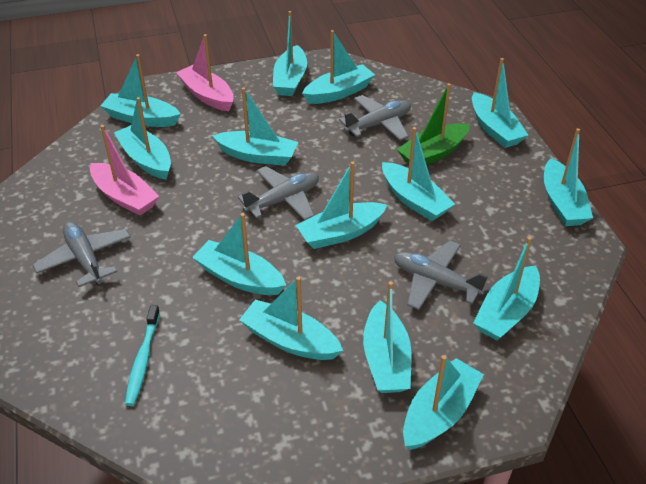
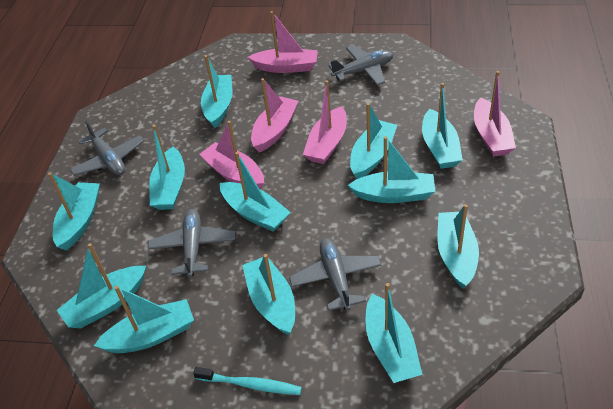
green boat: [397,83,470,165] = 1 -> none = 0
pink boat: [90,125,159,216] [176,34,234,111] = 2 -> [199,121,264,189] [248,11,318,73] [251,78,298,153] [303,80,347,164] [474,71,516,157] = 5
turquoise boat: [100,54,181,127] [114,97,171,180] [192,213,286,295] [212,87,298,166] [239,276,343,360] [273,11,307,96] [296,162,387,249] [302,30,375,104] [363,281,411,393] [382,127,455,221] [403,355,484,450] [472,58,528,148] [473,237,540,340] [544,128,593,226] = 14 -> [48,172,100,251] [57,243,146,328] [94,286,194,353] [149,125,185,210] [201,55,232,128] [219,152,291,231] [242,254,295,335] [347,136,436,203] [350,103,397,179] [366,283,422,383] [422,83,463,169] [437,204,479,289] = 12

